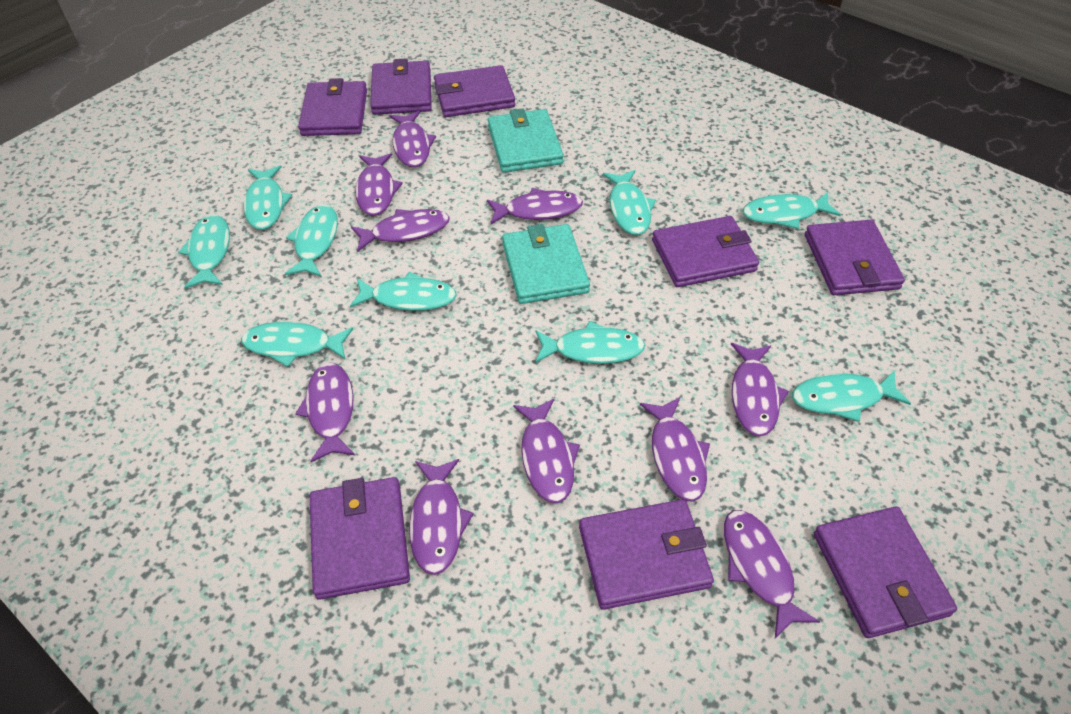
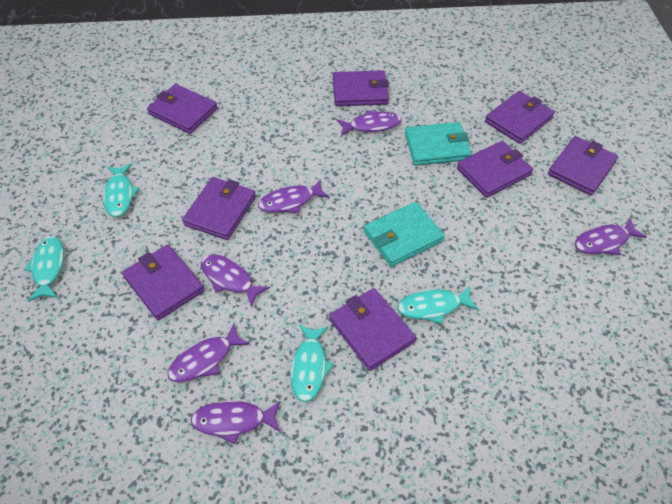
purple fish: [296,363,355,462] [351,209,450,252] [355,153,403,216] [389,111,436,167] [409,459,474,575] [487,188,583,224] [513,399,580,503] [640,397,710,502] [724,510,820,638] [731,343,789,436] = 10 -> [167,324,250,382] [191,401,281,444] [201,254,270,307] [258,179,330,213] [337,110,402,136] [575,218,647,255] = 6
turquoise fish: [178,214,230,289] [241,322,353,367] [244,165,292,230] [285,204,338,277] [350,271,457,311] [535,321,645,364] [603,170,656,235] [743,192,841,229] [792,370,911,422] = 9 -> [24,236,64,302] [103,164,140,217] [290,324,334,402] [397,286,479,324] = 4

